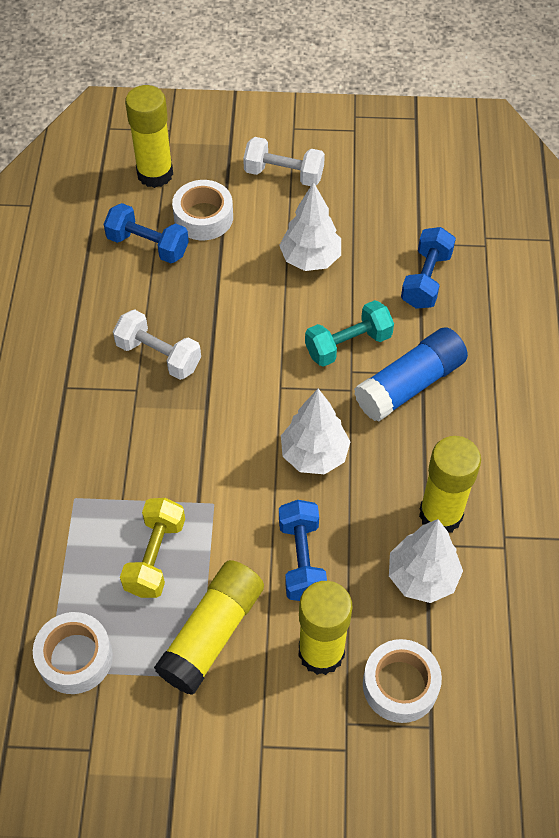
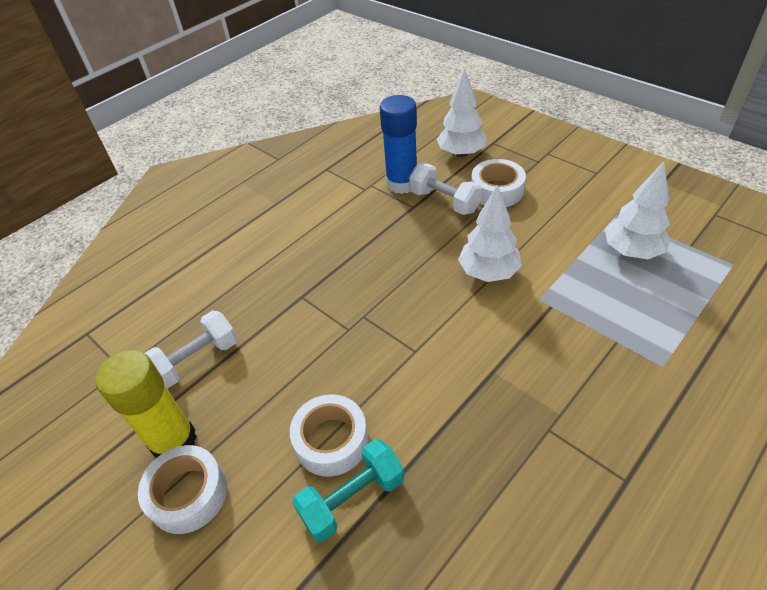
blue dumbbell: [104,203,189,263] [279,500,327,601] [401,227,456,309] = 3 -> none = 0
yellow dumbbell: [120,498,185,598] = 1 -> none = 0
yellow glue stick: [125,85,173,188] [154,560,264,695] [299,581,353,675] [419,436,481,533] = 4 -> [96,350,197,458] = 1

